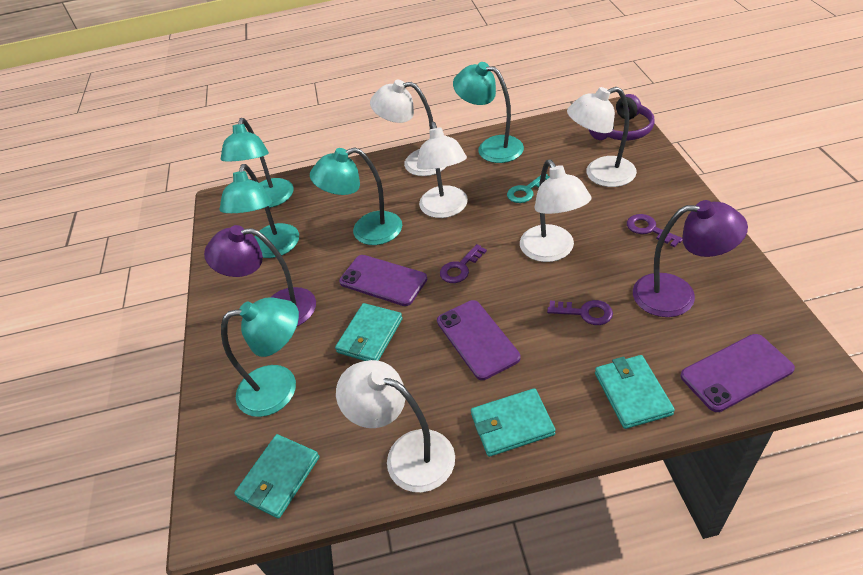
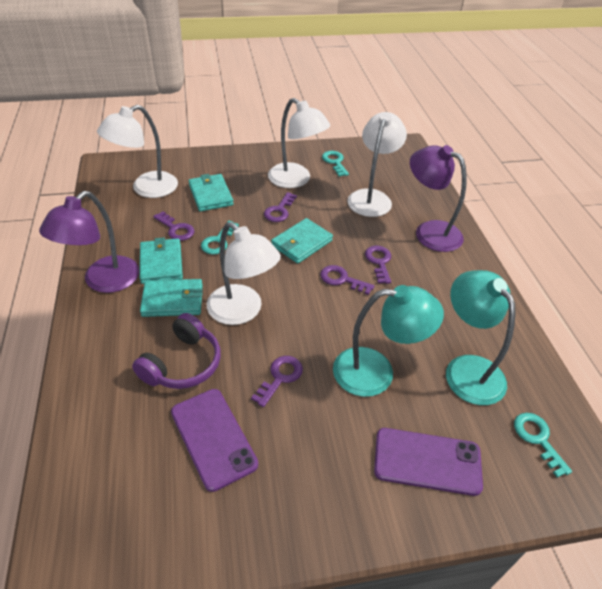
purple key: [440,244,487,283] [547,300,613,325] [627,214,683,247] = 3 -> [153,211,194,241] [251,356,303,407] [264,192,297,222] [320,265,374,295] [365,246,391,284] = 5
purple phone: [339,255,427,306] [437,300,521,380] [680,334,795,412] = 3 -> [171,389,258,492] [374,428,483,496] = 2
turquoise key: [507,174,549,203] = 1 -> [201,221,239,255] [322,151,349,176] [514,413,572,478] = 3
turquoise lamp: [219,164,299,258] [221,118,294,208] [221,297,299,417] [310,147,402,245] [453,62,524,163] = 5 -> [333,285,444,397] [446,270,516,405] = 2
white lamp: [336,360,455,492] [370,80,446,176] [417,122,468,218] [520,160,591,262] [567,87,637,187] = 5 -> [97,105,178,198] [207,222,281,325] [268,98,330,188] [347,112,407,217] = 4

